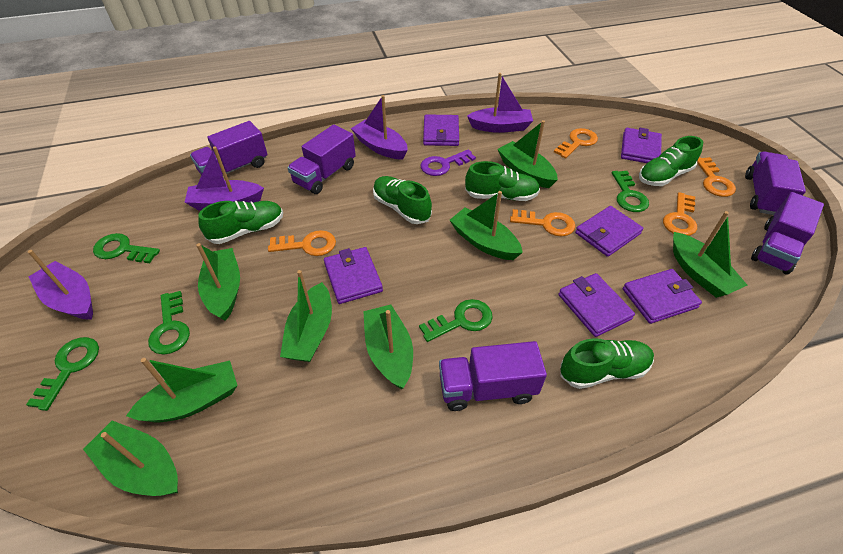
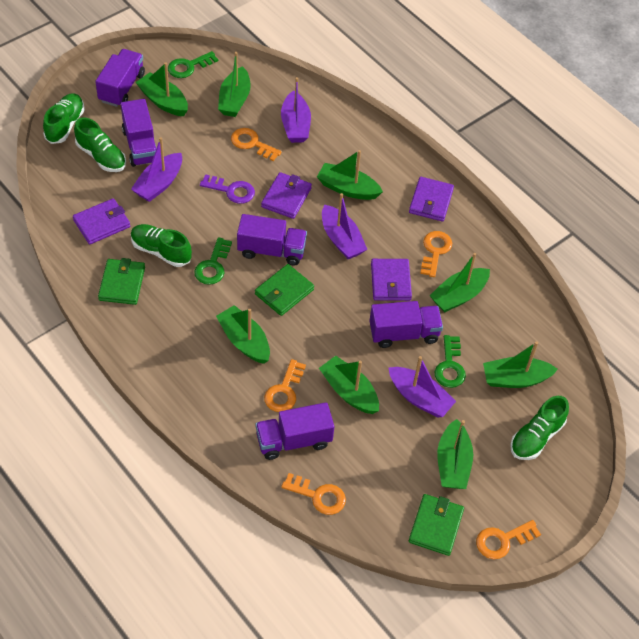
green key: [26,337,99,411] [93,233,160,263] [148,291,190,355] [419,299,493,342] [612,171,649,212] = 5 -> [168,51,218,78] [194,237,232,285] [434,335,466,388] = 3
green shoe: [198,201,283,244] [373,176,432,224] [465,161,540,201] [560,338,654,389] [639,136,703,186] = 5 -> [43,93,85,144] [74,117,126,172] [131,224,192,267] [510,396,569,460] = 4
green wallet: none = 0 -> [98,258,145,305] [255,264,314,316] [409,494,464,556] = 3
purple wallet: [324,247,383,304] [423,114,459,146] [559,273,635,337] [575,206,643,257] [621,128,662,163] [623,269,702,324] = 6 -> [73,198,130,244] [261,172,312,219] [371,259,412,301] [409,177,454,221] = 4

